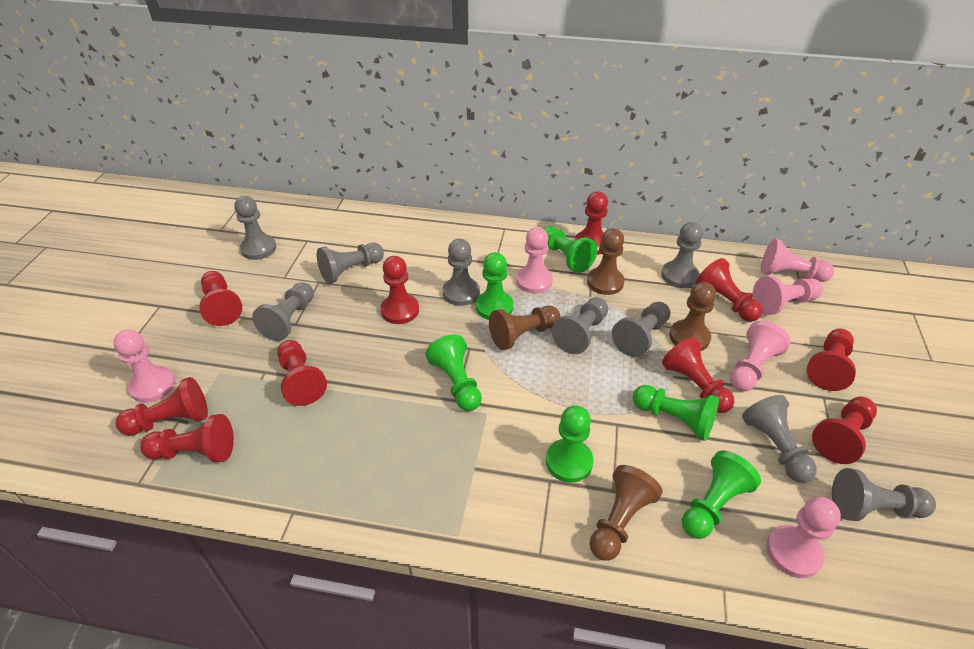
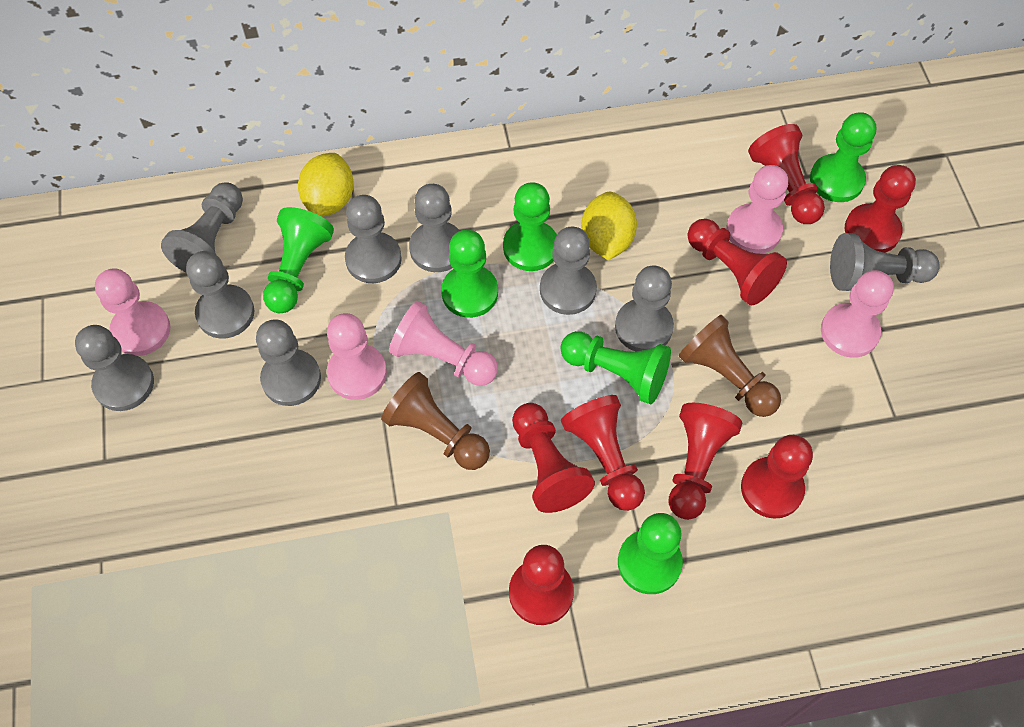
brown pawn: [489,305,560,350] [587,228,625,295] [589,465,663,561] [669,282,716,351] = 4 -> [381,372,490,470] [679,315,781,417] = 2
pink pawn: [113,330,175,403] [516,227,553,294] [730,321,791,391] [753,276,823,315] [761,239,834,282] [767,497,841,578] = 6 -> [95,268,170,356] [327,313,387,400] [389,301,498,386] [726,165,788,254] [821,270,894,358] = 5
red pawn: [116,377,208,436] [140,414,234,463] [199,271,242,326] [277,340,327,406] [381,256,419,324] [575,192,608,255] [662,337,734,413] [696,258,763,322] [807,329,856,391] [812,397,877,464] = 10 -> [509,545,574,625] [512,403,595,513] [561,395,645,511] [669,403,742,520] [687,219,787,305] [741,435,813,519] [748,124,825,224] [845,165,916,253] = 8
yellow lemon: none = 0 -> [298,153,354,217] [581,192,637,260] = 2

